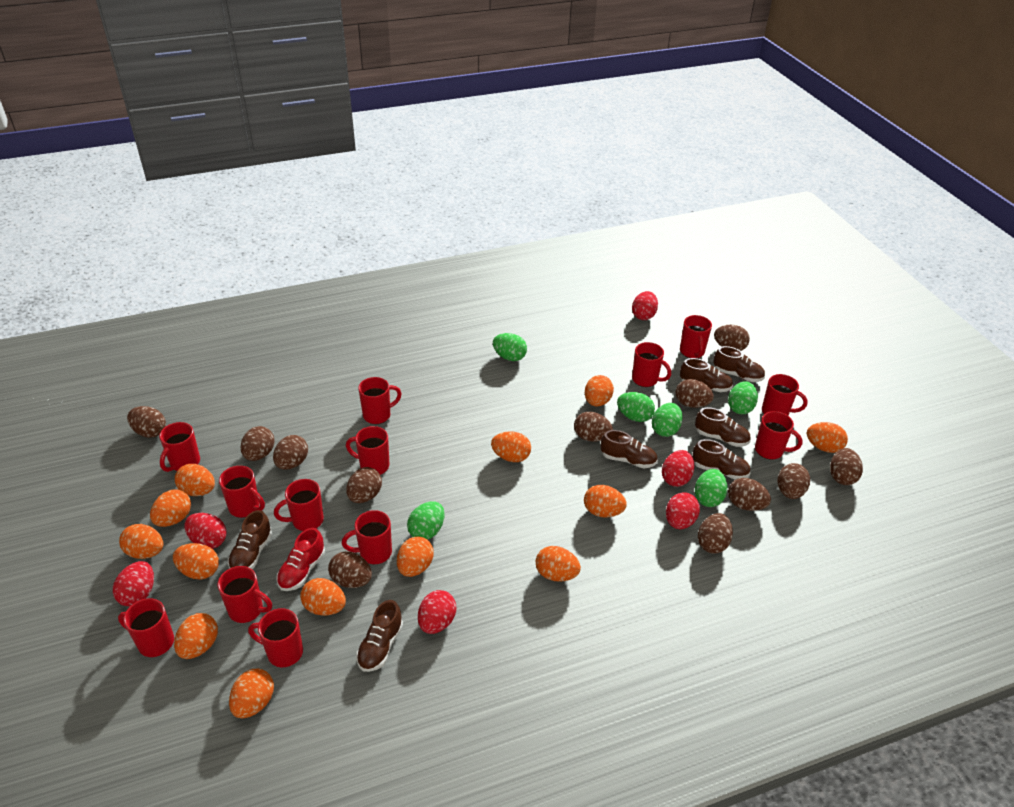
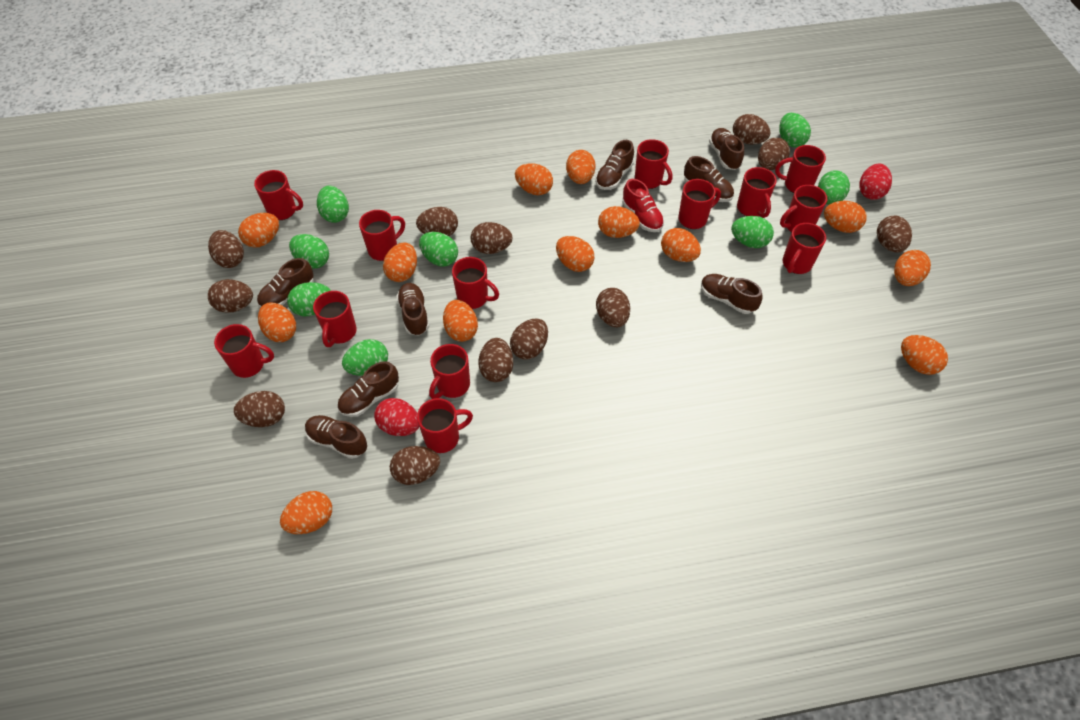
brown shoe: [228,510,272,569] [356,600,403,672] [601,430,658,468] [680,358,733,392] [692,439,751,480] [695,407,751,447] [713,346,765,382] = 7 -> [257,258,314,308] [305,415,367,459] [337,361,399,417] [396,283,429,336] [595,140,634,190] [684,156,734,202] [701,274,763,314] [709,128,744,170] = 8
green egg: [407,501,445,540] [493,333,527,361] [617,392,655,422] [652,403,683,437] [695,469,727,507] [728,381,758,414] = 6 -> [287,282,331,316] [289,234,329,269] [317,186,349,223] [342,339,388,376] [419,232,458,267] [731,216,774,248] [779,113,811,147] [818,170,850,205] = 8
red egg: [113,561,154,607] [184,513,227,549] [418,590,456,634] [632,291,658,320] [662,450,694,487] [666,492,700,529] = 6 -> [374,398,419,436] [859,163,892,200] = 2

